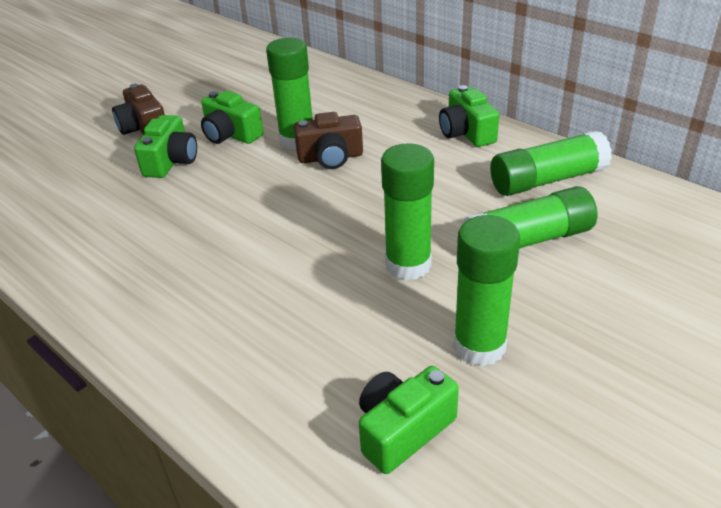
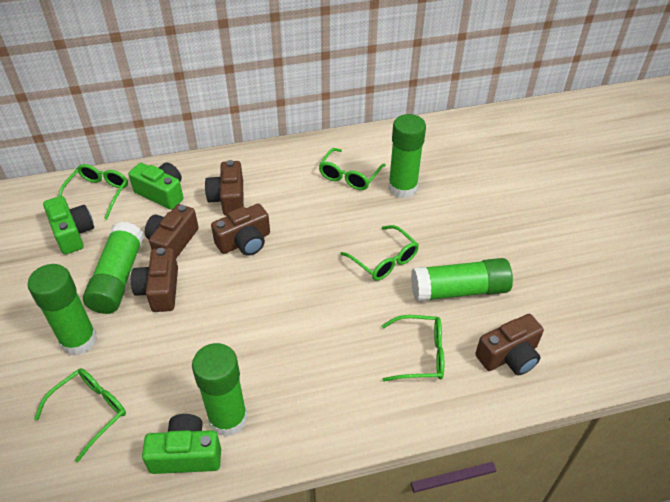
brown camera: [112,84,165,135] [294,112,363,169] = 2 -> [131,248,178,312] [145,204,198,258] [205,160,244,216] [211,204,270,256] [475,314,544,375] = 5
green camera: [134,115,197,178] [201,91,263,144] [359,366,459,474] [439,85,499,147] = 4 -> [43,196,94,255] [128,163,183,210] [142,414,221,474] = 3
green glasses: none = 0 -> [34,368,126,462] [58,164,128,220] [319,148,386,190] [340,225,419,281] [382,315,444,382] = 5

